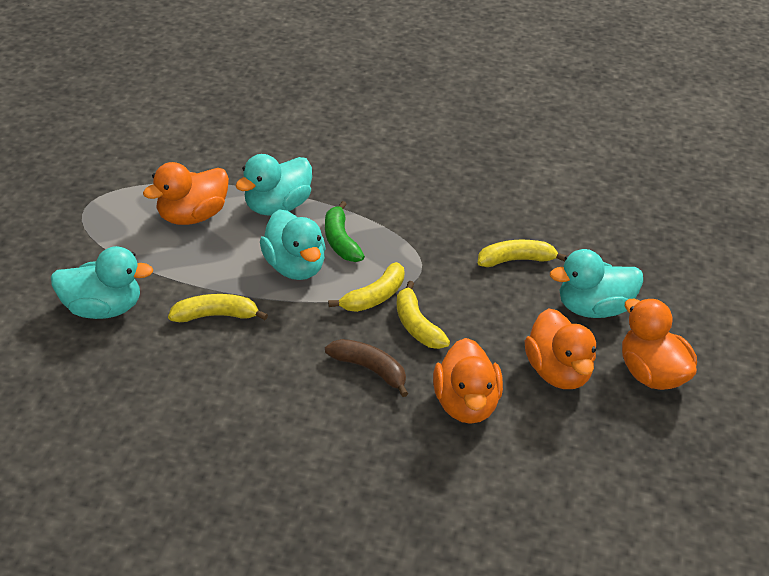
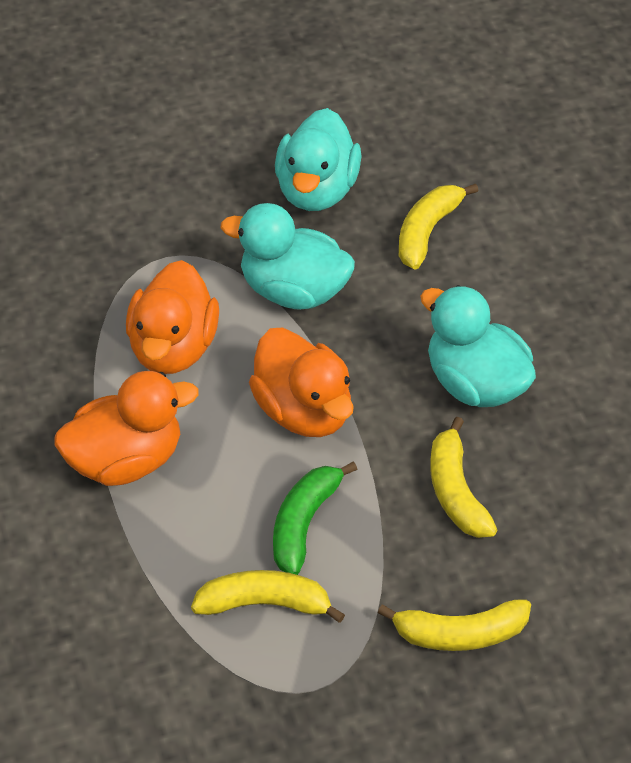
brown banana: [325,339,408,397] = 1 -> none = 0
orange duck: [143,162,229,225] [433,338,503,424] [525,308,596,389] [622,299,697,390] = 4 -> [55,371,198,486] [126,260,219,374] [249,328,354,437] = 3
turquoise duck: [51,246,153,319] [235,154,312,216] [260,210,326,280] [550,249,643,318] = 4 -> [221,203,355,309] [275,108,362,211] [420,285,536,407] = 3

